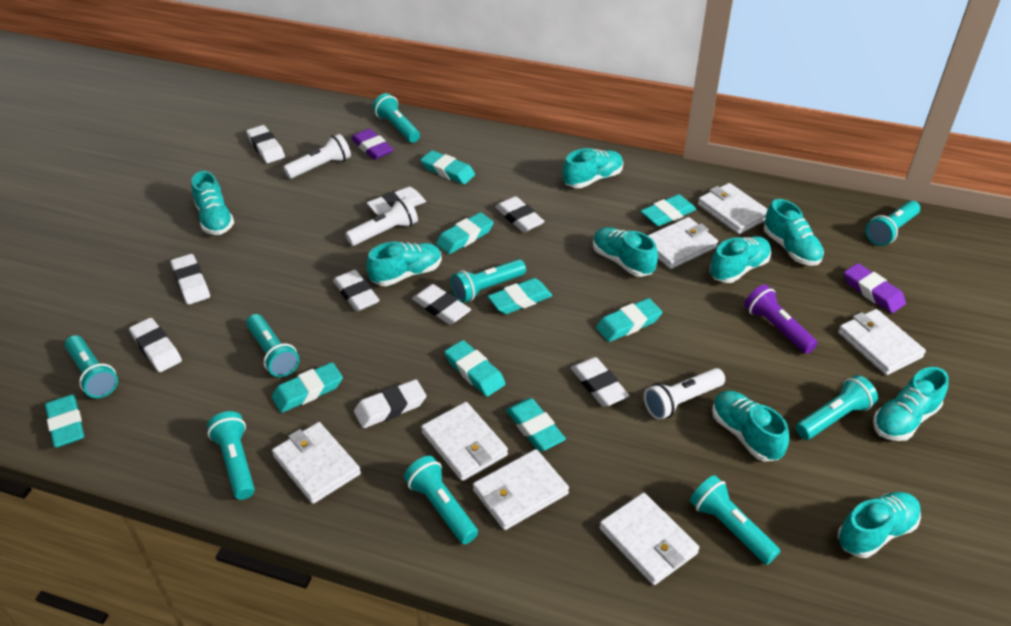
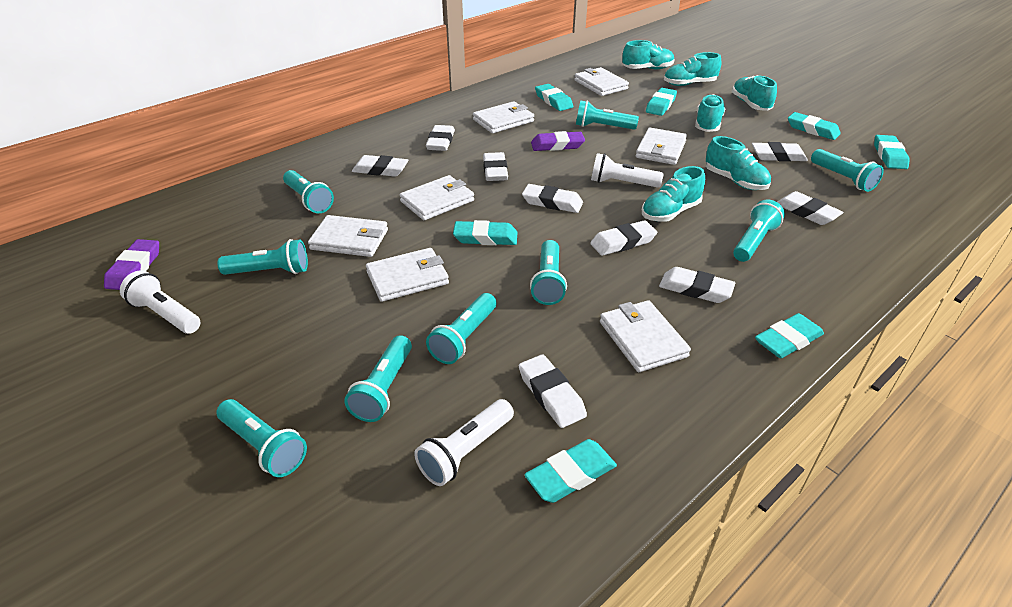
purple flashlight: [744,284,817,354] = 1 -> none = 0
turquoise eraser: [45,395,84,448] [272,362,343,413] [421,150,475,184] [436,212,494,254] [444,340,506,397] [488,278,552,314] [506,398,566,451] [596,298,662,342] [641,194,696,226] = 9 -> [453,220,518,245] [524,439,617,503] [535,84,573,111] [646,88,677,116] [755,313,824,358] [788,112,841,140] [874,135,910,169] = 7
turquoise shoe: [191,171,234,235] [366,242,442,286] [563,148,623,188] [593,227,658,277] [709,236,771,283] [712,391,789,462] [764,199,824,266] [837,492,921,558] [873,367,949,441] = 9 -> [622,40,674,69] [642,166,705,222] [664,52,722,86] [695,94,725,132] [706,136,771,190] [732,75,777,111] = 6

